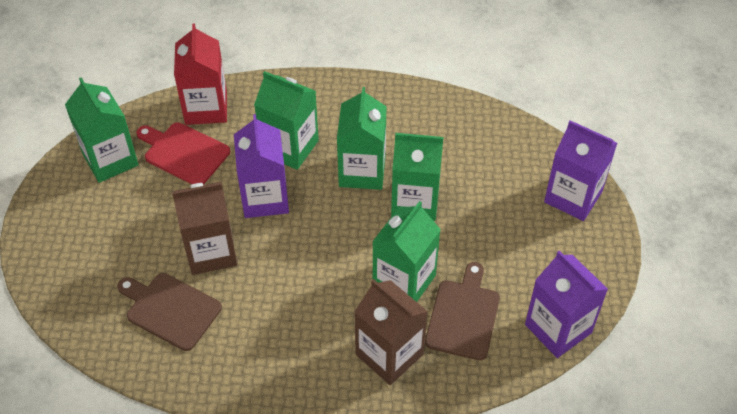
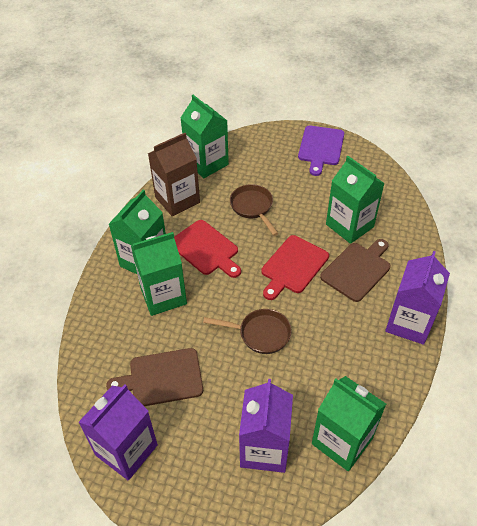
brown carton: [172,182,237,275] [354,279,428,385] = 2 -> [148,133,200,216] = 1
brown pan: none = 0 -> [203,309,291,354] [230,184,278,236] = 2
purple cutting board: none = 0 -> [298,125,344,176] = 1
red carton: [174,23,227,125] = 1 -> none = 0
red cutting board: [136,122,230,185] = 1 -> [174,220,241,278] [261,235,329,300] = 2

